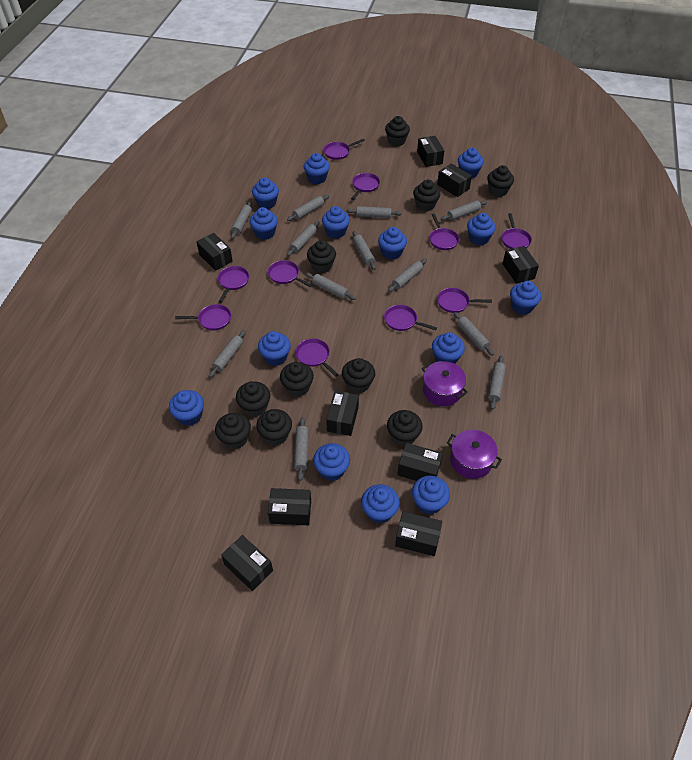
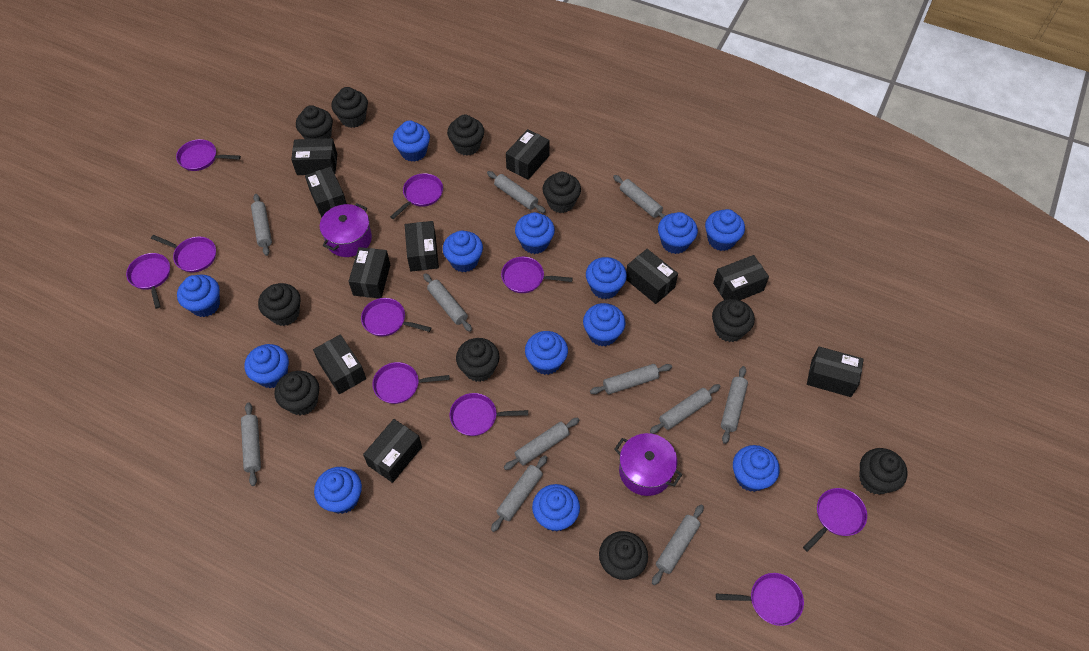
black box: [196,233,233,271] [221,535,273,591] [268,488,311,525] [326,391,359,436] [395,511,442,556] [397,443,443,481] [417,136,444,167] [437,163,472,197] [502,246,539,284] = 9 -> [291,138,337,175] [305,167,347,218] [313,334,366,394] [349,247,390,298] [363,419,422,483] [405,221,439,271] [506,129,550,180] [626,249,678,304] [713,255,769,300] [807,346,864,397] = 10
blue cupcake: [169,390,204,426] [250,207,278,240] [252,177,279,209] [258,331,291,366] [304,153,330,184] [313,443,350,481] [322,206,350,239] [361,484,400,524] [378,227,407,260] [412,476,450,514] [432,332,465,364] [458,148,484,179] [467,213,496,245] [510,281,541,315] = 14 -> [177,275,220,317] [245,344,289,388] [314,467,362,514] [393,120,430,162] [443,231,483,272] [515,212,555,254] [525,331,568,375] [532,484,580,532] [583,303,626,346] [586,257,627,299] [658,212,698,254] [705,209,745,251] [733,445,780,492] = 13
grey rolling pin: [209,330,246,378] [231,201,252,239] [287,195,329,221] [287,221,320,256] [294,417,309,481] [306,273,356,300] [346,206,402,218] [353,231,376,270] [388,259,427,292] [441,200,487,221] [454,312,494,356] [488,356,506,410] = 12 -> [241,402,261,486] [251,194,272,256] [423,273,472,332] [487,171,546,213] [491,455,547,532] [504,418,579,470] [590,364,672,394] [613,175,666,219] [650,384,721,434] [652,505,704,585] [721,366,748,444] = 11

